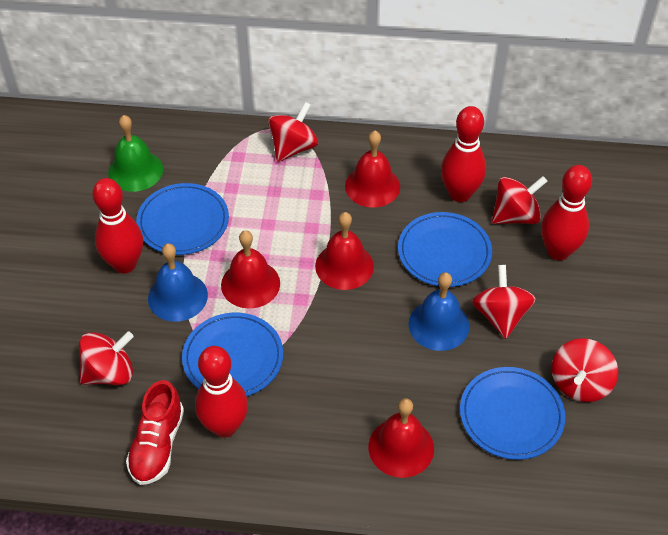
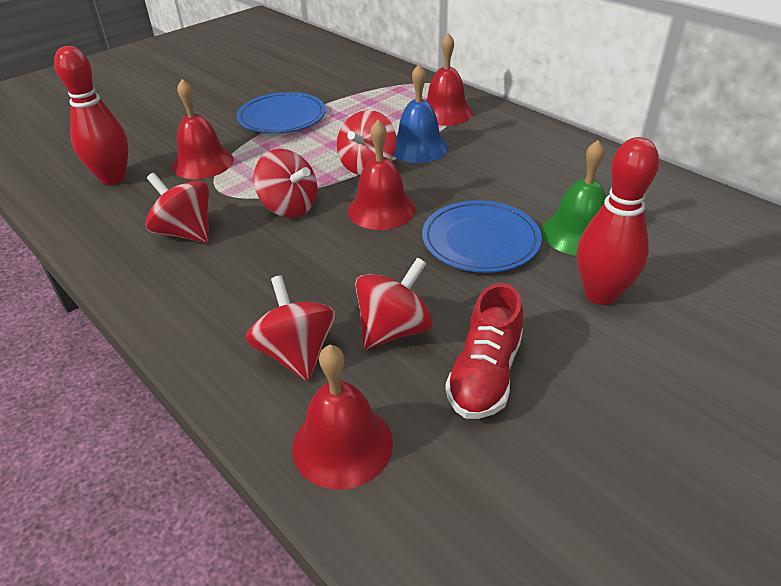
blue bell: [148,243,208,322] [408,272,469,351] = 2 -> [393,64,448,163] = 1
blue plate: [136,183,229,255] [182,313,283,396] [398,212,492,287] [460,367,565,460] = 4 -> [237,92,326,134] [422,200,542,273] = 2
red bowling pin: [92,178,143,273] [195,346,248,438] [441,106,486,202] [541,165,592,260] = 4 -> [54,46,128,185] [577,137,659,305] = 2

